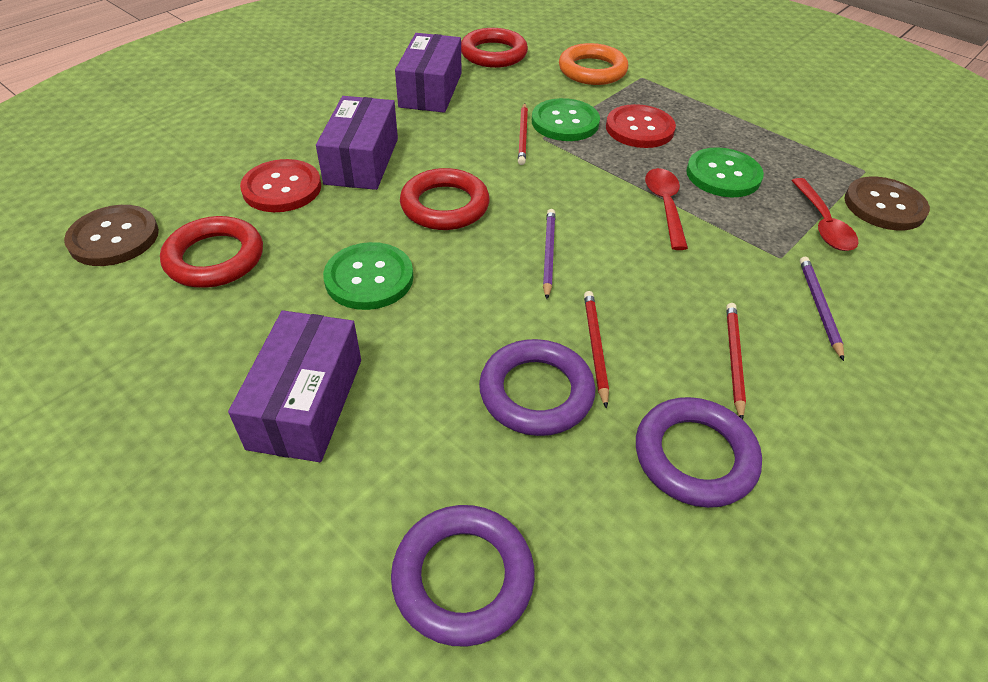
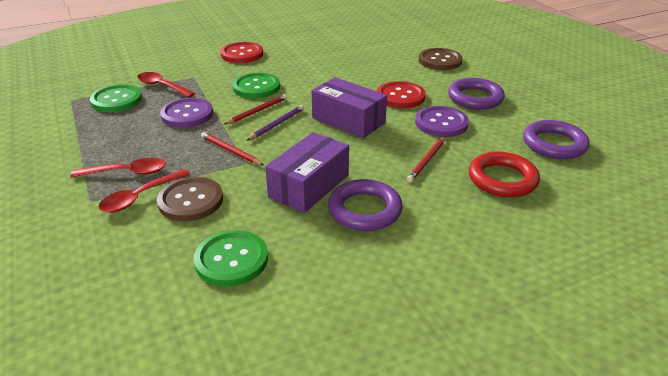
orange ring: [559,43,628,85] = 1 -> none = 0
purple box: [228,310,361,462] [316,96,398,190] [395,33,461,113] = 3 -> [265,132,349,213] [312,77,387,138] = 2
purple button: none = 0 -> [160,98,213,128] [415,106,469,137] = 2
purple pencil: [543,209,556,299] [800,256,844,361] = 2 -> [246,105,304,141] = 1
red ring: [160,216,263,288] [400,168,490,230] [461,28,528,68] = 3 -> [469,152,540,197] = 1
red spoon: [645,168,688,250] [791,178,859,251] = 2 -> [70,158,166,178] [98,169,190,213] [138,72,195,98] = 3

